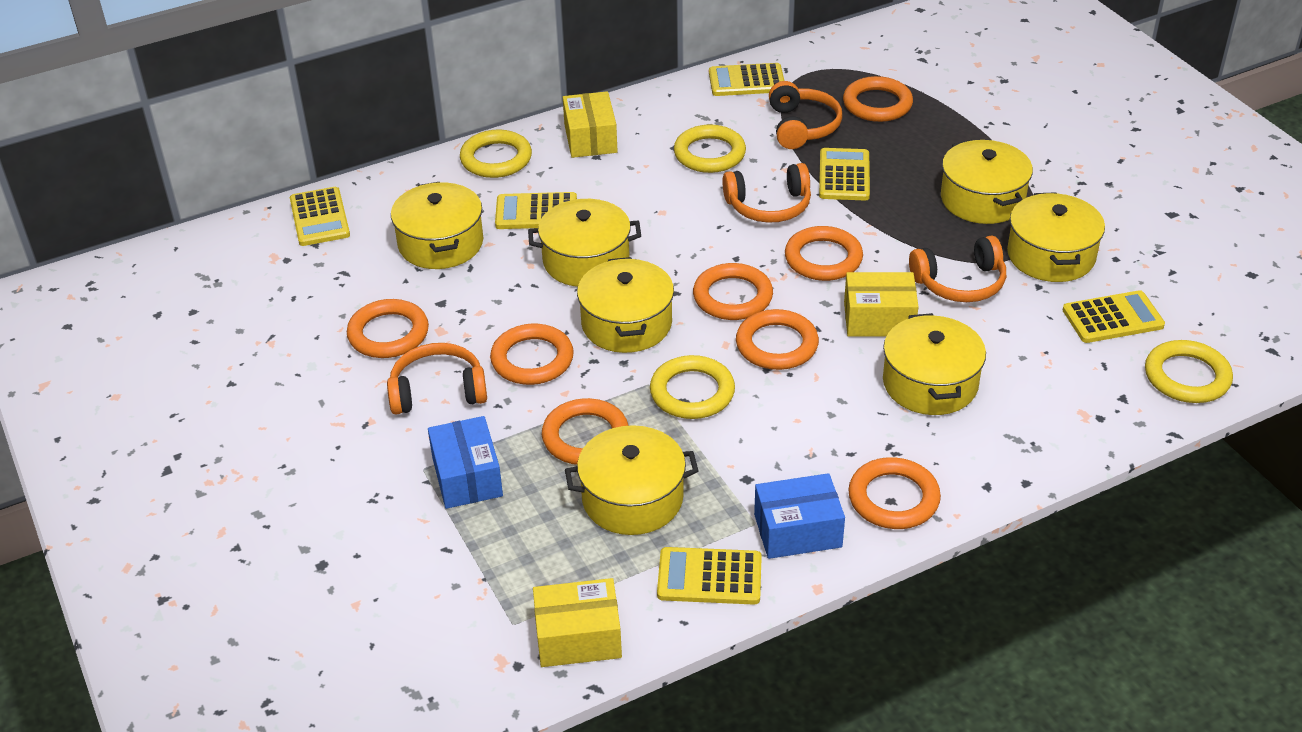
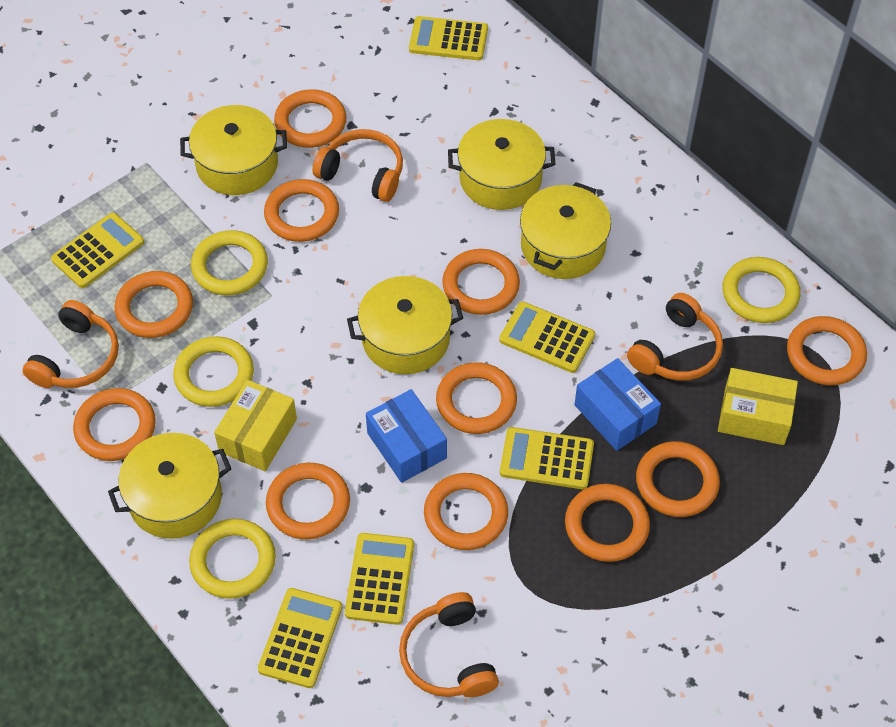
orange ring: [347,299,429,358] [490,324,574,385] [542,398,629,465] [693,263,773,320] [736,309,819,370] [785,226,863,281] [843,76,913,122] [848,457,941,529] = 8 -> [73,388,156,461] [115,271,193,338] [264,179,339,242] [266,463,350,539] [274,89,347,148] [424,473,508,550] [436,362,517,434] [442,249,520,315] [565,484,650,562] [636,441,720,517] [787,316,867,385] = 11
yellow box: [533,578,622,667] [563,91,618,158] [844,272,919,337] = 3 -> [214,380,297,471] [718,368,798,445] = 2
yellow pot: [391,182,483,269] [528,199,641,287] [565,425,699,535] [577,257,674,353] [883,313,986,415] [941,140,1033,224] [1007,192,1105,282] = 7 -> [108,433,231,539] [180,105,287,195] [347,276,463,374] [448,119,556,210] [520,182,611,279] = 5

